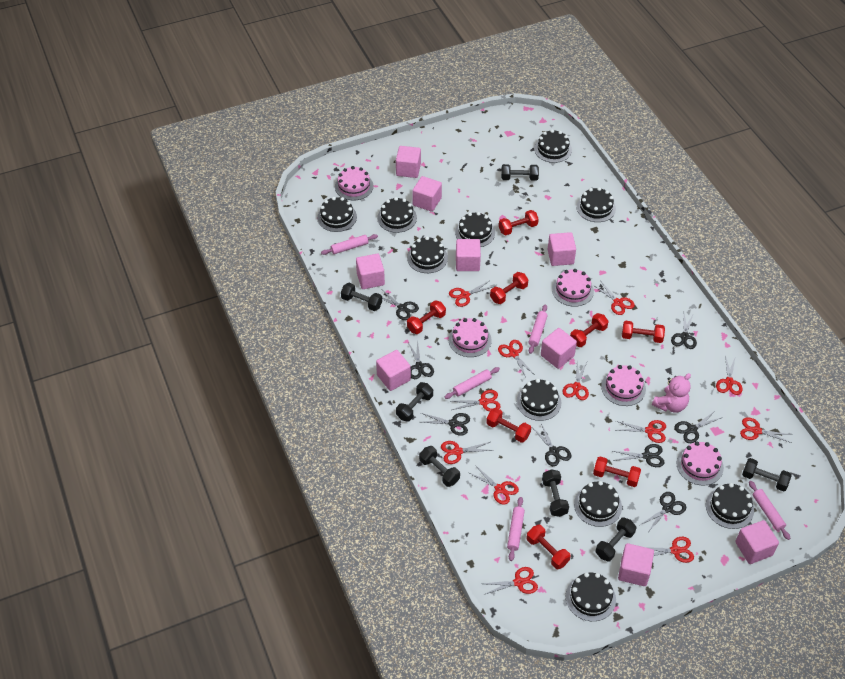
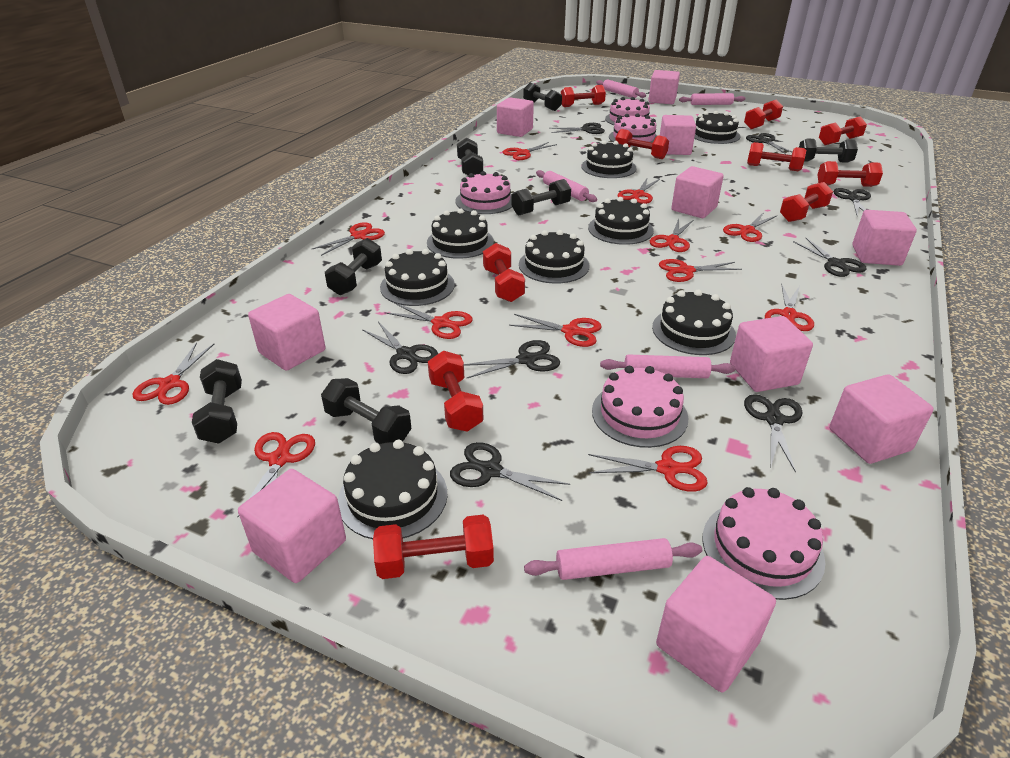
black cake: [317,197,357,232] [377,197,417,233] [407,237,448,273] [455,212,495,247] [517,379,561,421] [534,130,572,163] [566,572,616,621] [574,481,622,527] [576,187,616,222] [706,483,754,529] = 10 -> [338,440,448,539] [380,249,455,306] [427,208,494,259] [519,230,590,284] [581,140,637,178] [588,197,654,245] [652,290,736,355] [694,111,741,144] = 8
pink cube: [356,254,385,289] [376,350,411,391] [396,146,421,178] [412,176,442,212] [456,239,481,271] [541,328,577,369] [547,232,576,266] [618,543,654,586] [735,520,779,564] = 9 -> [238,469,346,583] [248,294,326,371] [497,97,534,137] [649,70,680,104] [656,556,776,693] [660,115,696,155] [671,166,724,218] [730,316,813,392] [829,374,933,464] [852,210,917,266] = 10
pink teddy bear: [652,373,691,413] = 1 -> none = 0
red dumbbell: [407,300,446,334] [486,408,531,443] [490,272,528,304] [499,210,539,235] [526,525,571,569] [570,313,609,347] [593,456,641,487] [622,321,665,343] = 8 -> [373,515,494,579] [428,351,484,432] [483,243,525,302] [561,85,606,107] [615,129,669,159] [744,99,783,129] [747,142,806,171] [780,182,833,222] [818,161,883,187] [819,116,867,145] = 10

